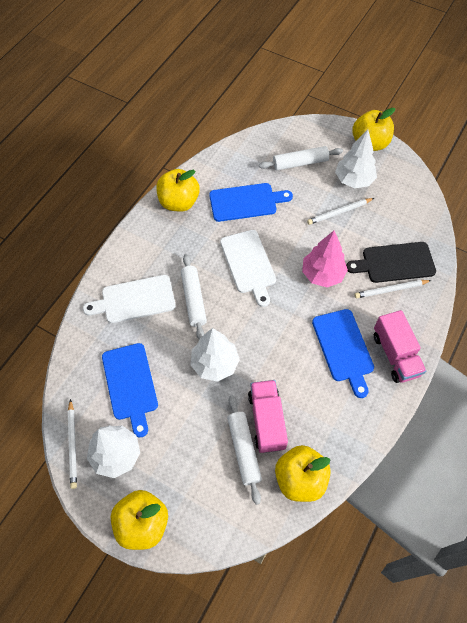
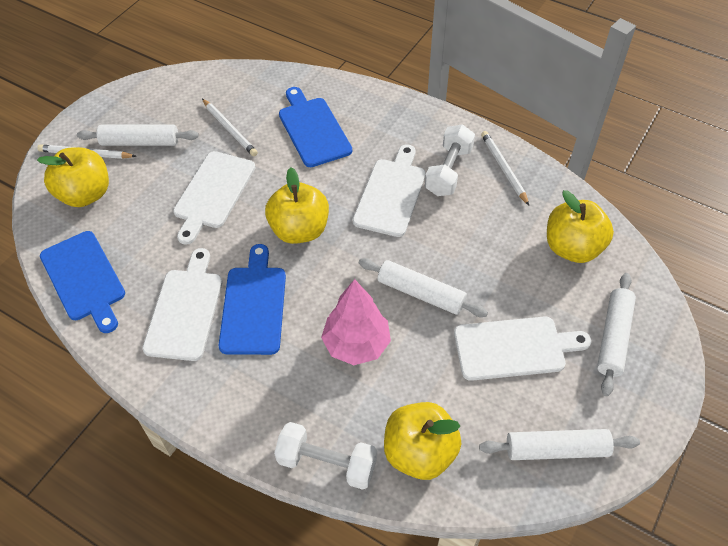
black cutting board: [346,242,436,283] = 1 -> none = 0
pink truck: [248,380,288,453] [374,310,426,383] = 2 -> none = 0
white cutting board: [83,275,176,323] [220,230,276,307] = 2 -> [142,248,222,361] [173,151,256,245] [353,144,426,237] [454,316,591,381] = 4
white dumbbell: none = 0 -> [274,422,377,490] [425,124,475,196] = 2
white rolling pin: [181,254,207,340] [227,395,262,505] [259,146,343,170] = 3 -> [77,125,199,146] [359,258,488,317] [479,429,640,460] [597,273,636,396] = 4
white tree: [87,425,140,478] [191,328,240,382] [335,129,377,188] = 3 -> none = 0

